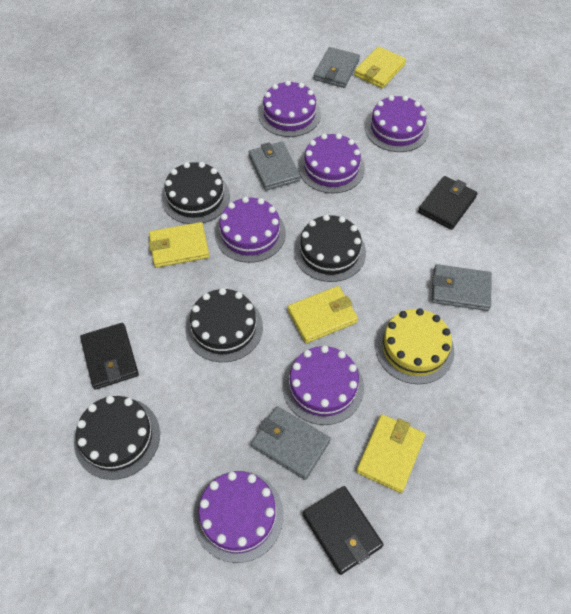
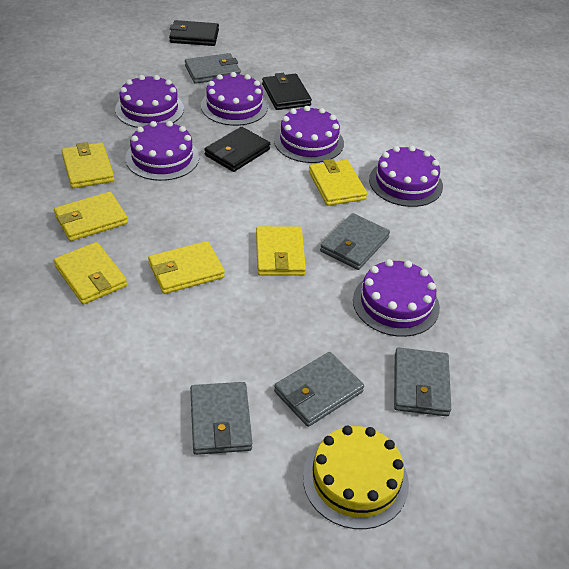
black cake: [74,396,160,480] [161,162,230,224] [185,288,263,362] [294,214,366,282] = 4 -> none = 0
grey wallet: [249,142,300,191] [251,406,331,480] [314,47,360,88] [431,264,492,311] = 4 -> [185,53,241,84] [190,382,252,455] [274,352,364,427] [320,213,390,270] [394,348,451,416] = 5
yellow wallet: [149,222,209,268] [288,286,358,343] [354,46,406,88] [356,414,425,493] = 4 -> [54,192,128,241] [54,242,127,305] [62,142,115,189] [148,241,225,294] [256,226,306,276] [309,159,367,206] = 6

